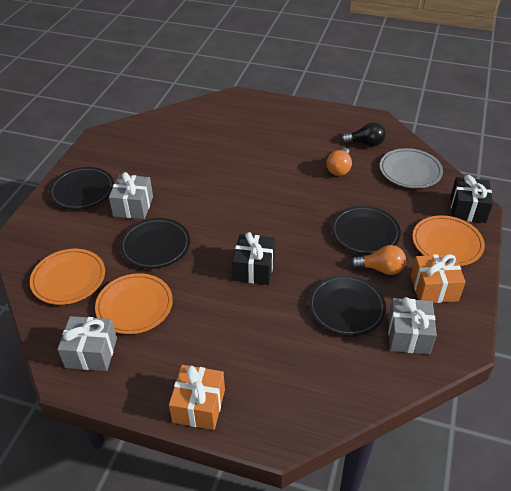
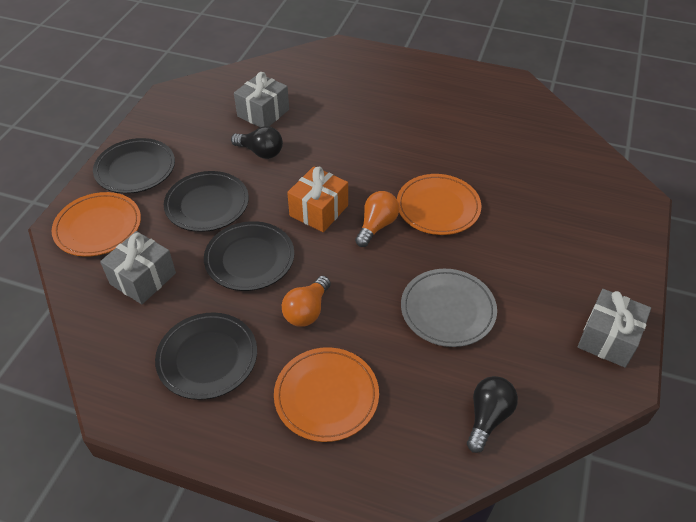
black gift: [232,232,275,285] [450,175,493,223] = 2 -> none = 0
black light bulb: [341,122,386,147] = 1 -> [231,126,283,159] [467,376,518,453] = 2
orange gift: [169,365,225,430] [411,254,466,303] = 2 -> [287,166,348,232] = 1

